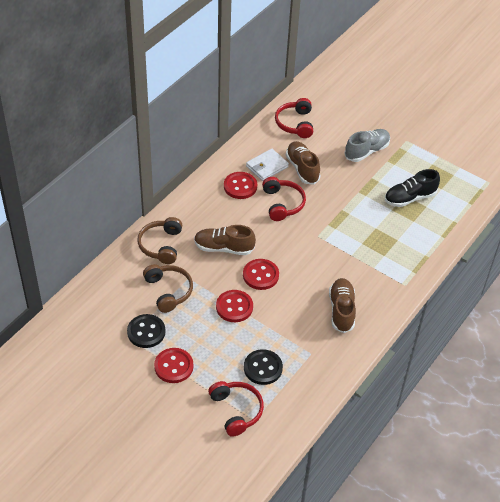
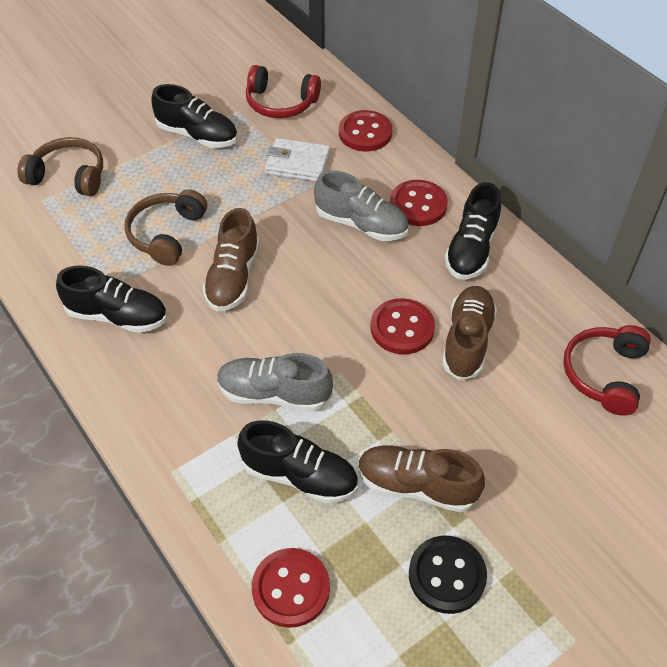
black button: [127,314,166,348] [244,349,283,385] = 2 -> [409,536,487,614] = 1
black shoe: [385,169,440,207] = 1 -> [56,266,167,333] [151,84,238,148] [237,420,358,503] [444,182,501,279] = 4
grey shoe: [344,129,390,162] = 1 -> [217,353,333,411] [314,171,409,241] = 2
red headphones: [208,381,264,437] [262,177,306,221] [275,98,313,138] = 3 -> [246,65,321,118] [563,325,651,416] = 2

